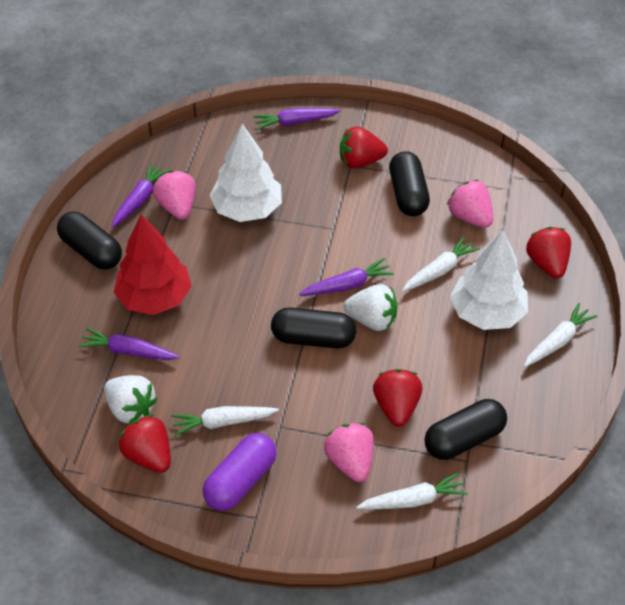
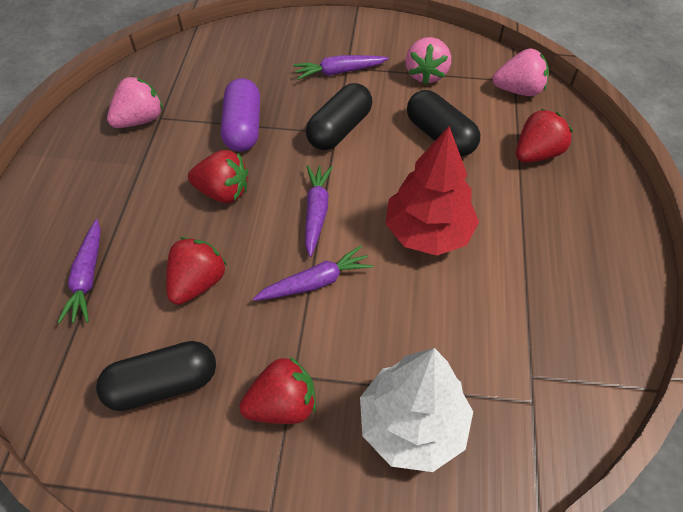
black capsule: [57,212,122,270] [271,307,356,349] [389,151,430,216] [424,399,507,460] = 4 -> [96,341,216,411] [306,83,372,150] [407,90,480,157] = 3
white carrot: [171,406,279,436] [356,472,468,510] [402,236,480,292] [524,303,598,367] = 4 -> none = 0
white strawberry: [104,375,158,424] [344,284,397,331] = 2 -> none = 0
white tree: [209,124,282,222] [450,230,528,330] = 2 -> [360,348,473,472] = 1

